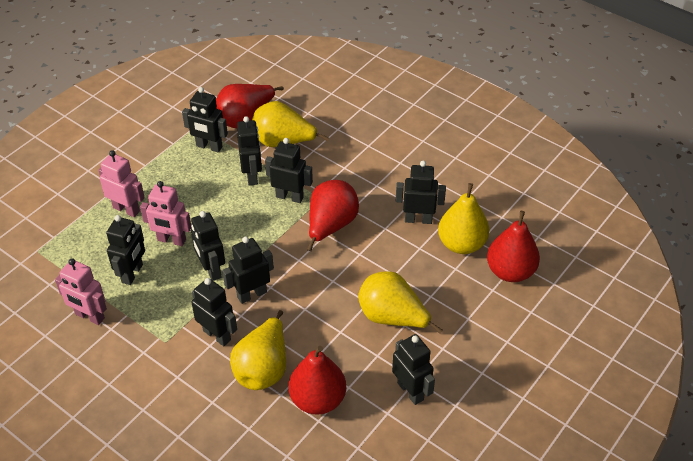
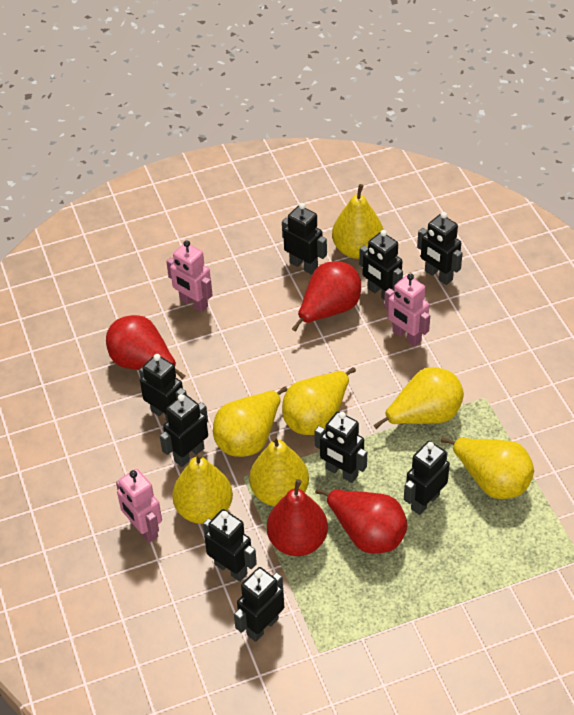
yellow pear: [230,310,286,390] [252,101,329,147] [358,271,443,334] [438,183,489,254] = 4 -> [172,453,233,524] [213,387,287,457] [249,436,309,506] [282,367,356,435] [332,184,384,259] [373,367,464,429] [441,437,534,499] = 7

